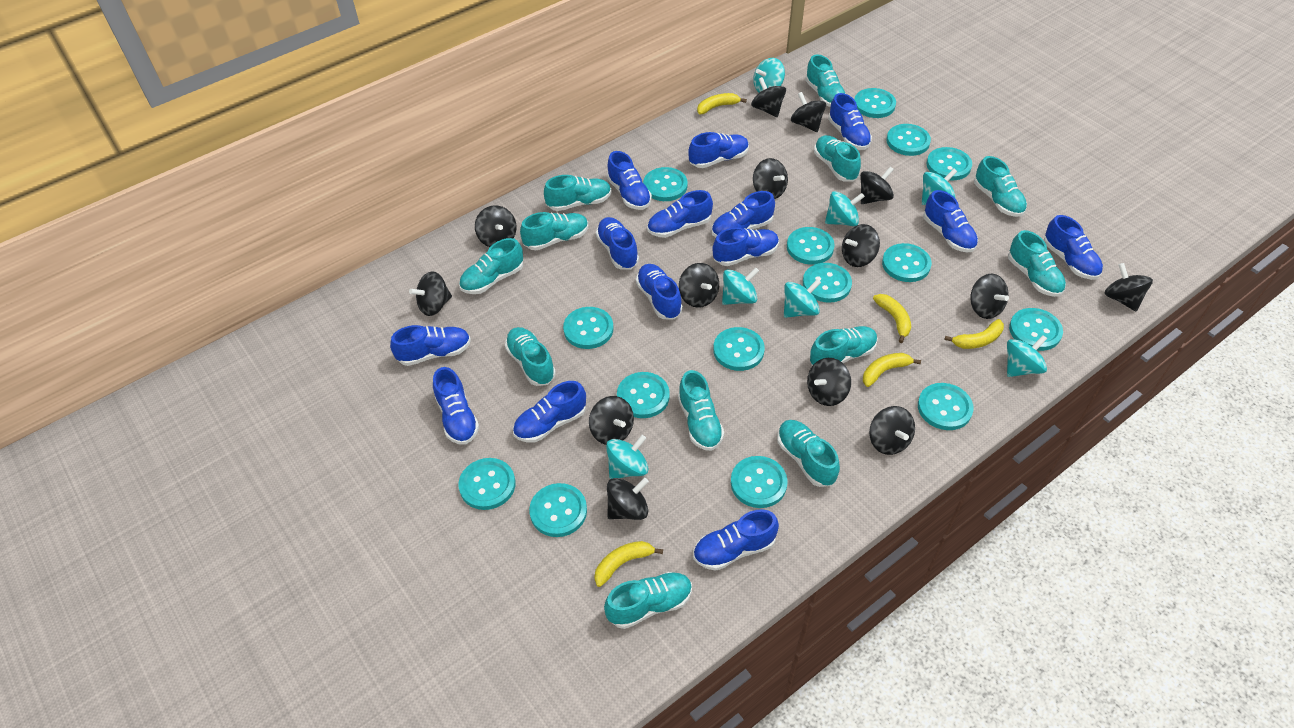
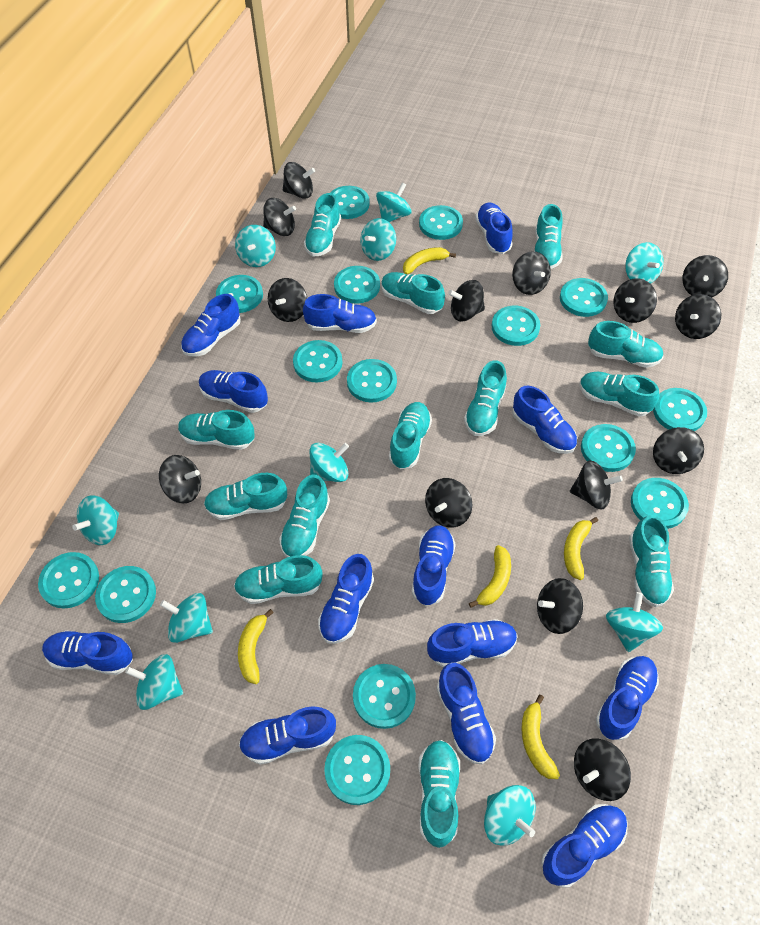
blue shoe: [390,325,471,366] [433,367,479,445] [513,381,586,443] [596,217,639,270] [607,151,652,210] [636,264,682,319] [647,190,713,238] [688,132,749,168] [693,509,779,571] [711,191,775,237] [713,227,779,266] [828,93,872,150] [923,190,978,252] [1044,215,1103,280] = 14 -> [42,631,133,675] [181,294,241,356] [199,370,268,413] [239,706,336,765] [303,294,377,333] [318,554,374,644] [412,525,456,606] [427,619,517,667] [437,663,496,764] [475,203,513,254] [512,386,577,454] [541,804,628,888] [596,656,659,740] = 13
turquoise shoe: [459,238,523,294] [505,327,556,386] [520,212,588,250] [544,175,611,211] [604,572,692,629] [678,370,724,451] [777,420,840,487] [805,54,846,107] [810,326,878,366] [814,135,861,182] [974,156,1027,217] [1008,230,1066,297] = 12 -> [178,410,255,450] [204,473,287,520] [234,555,322,604] [279,475,330,557] [304,193,341,256] [381,272,445,314] [389,402,432,470] [418,740,460,848] [464,360,507,436] [534,204,563,269] [580,372,659,417] [588,321,664,368] [629,515,674,607] = 13
turquoise spinning top: [606,435,649,479] [722,268,759,305] [753,58,785,93] [784,279,821,318] [825,191,865,226] [922,169,957,205] [1007,335,1047,377] = 7 -> [72,495,119,545] [125,654,183,710] [160,593,213,643] [235,225,276,267] [309,443,349,482] [360,218,396,261] [376,182,412,222] [484,785,536,846] [606,592,663,652] [625,242,664,284] = 10

